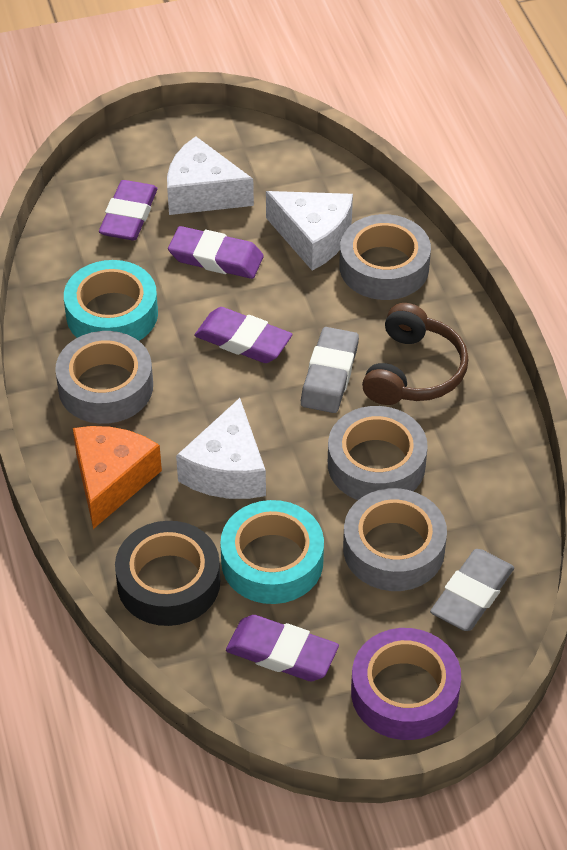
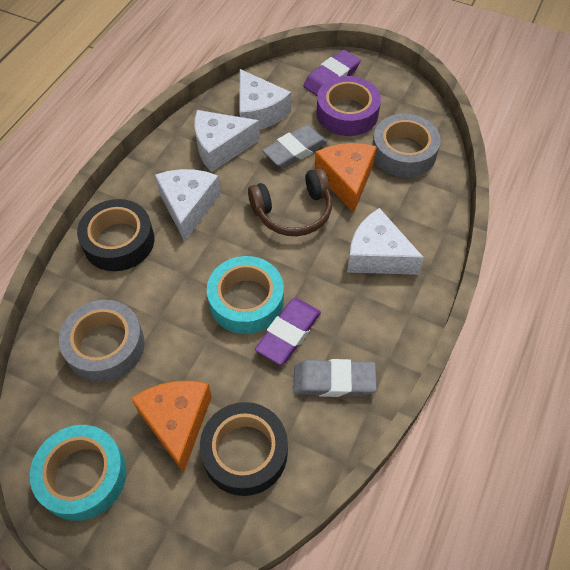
black tape: [115,521,220,626] = 1 -> [77,199,154,271] [200,402,288,496] = 2
grey tape: [55,331,153,424] [328,406,428,500] [339,214,431,300] [343,488,447,591] = 4 -> [59,300,144,382] [372,114,441,177] = 2
orange cheese: [73,426,162,529] = 1 -> [131,381,212,473] [315,143,377,213] = 2
purple eraser: [99,180,157,240] [168,226,264,279] [194,307,292,363] [226,615,339,681] = 4 -> [255,298,321,365] [303,50,360,96] = 2
white cheese: [167,136,254,215] [176,398,266,499] [266,191,353,271] = 3 -> [155,169,221,242] [195,110,260,172] [239,69,291,130] [347,208,424,275] = 4

